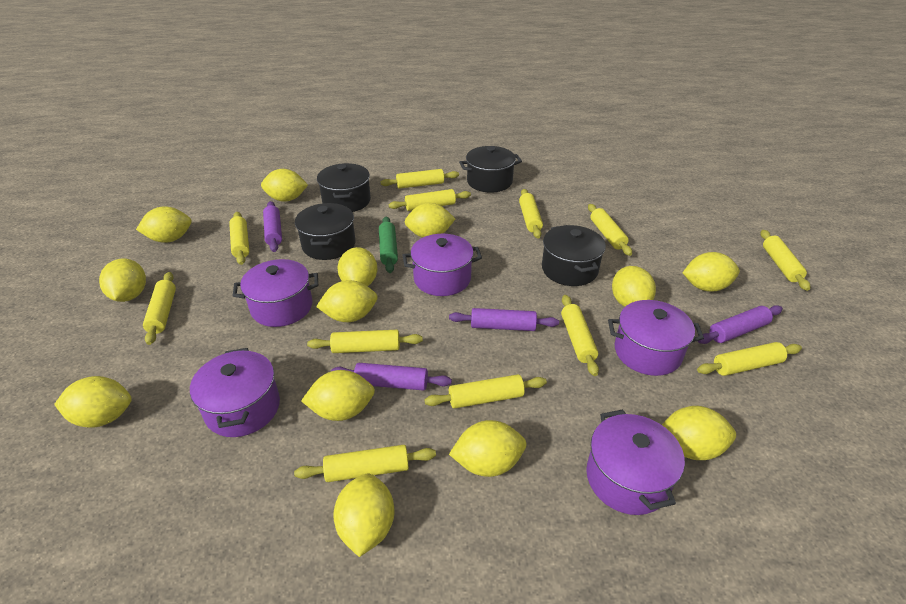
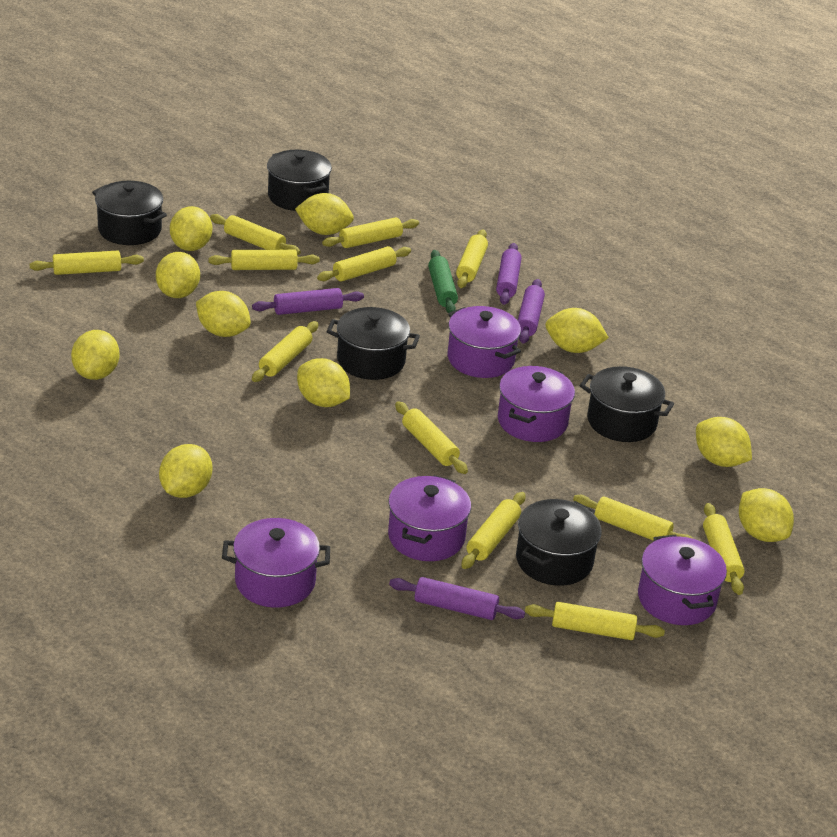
black pot: [295,203,355,260] [317,163,371,212] [459,146,522,193] [542,225,606,286] = 4 -> [92,181,167,245] [267,150,332,211] [326,307,420,380] [516,499,602,586] [580,366,674,442] = 5
yellow lemon: [54,376,132,428] [99,259,146,302] [136,206,191,243] [261,169,308,202] [301,370,375,421] [316,280,378,322] [333,474,394,557] [337,247,377,286] [405,203,455,238] [449,420,526,477] [612,266,656,307] [662,406,736,460] [682,252,740,292] = 13 -> [71,330,119,380] [156,252,200,298] [159,444,212,498] [170,206,212,251] [196,291,251,337] [295,193,354,235] [297,358,350,407] [545,308,609,353] [696,417,752,467] [739,488,794,542] = 10

